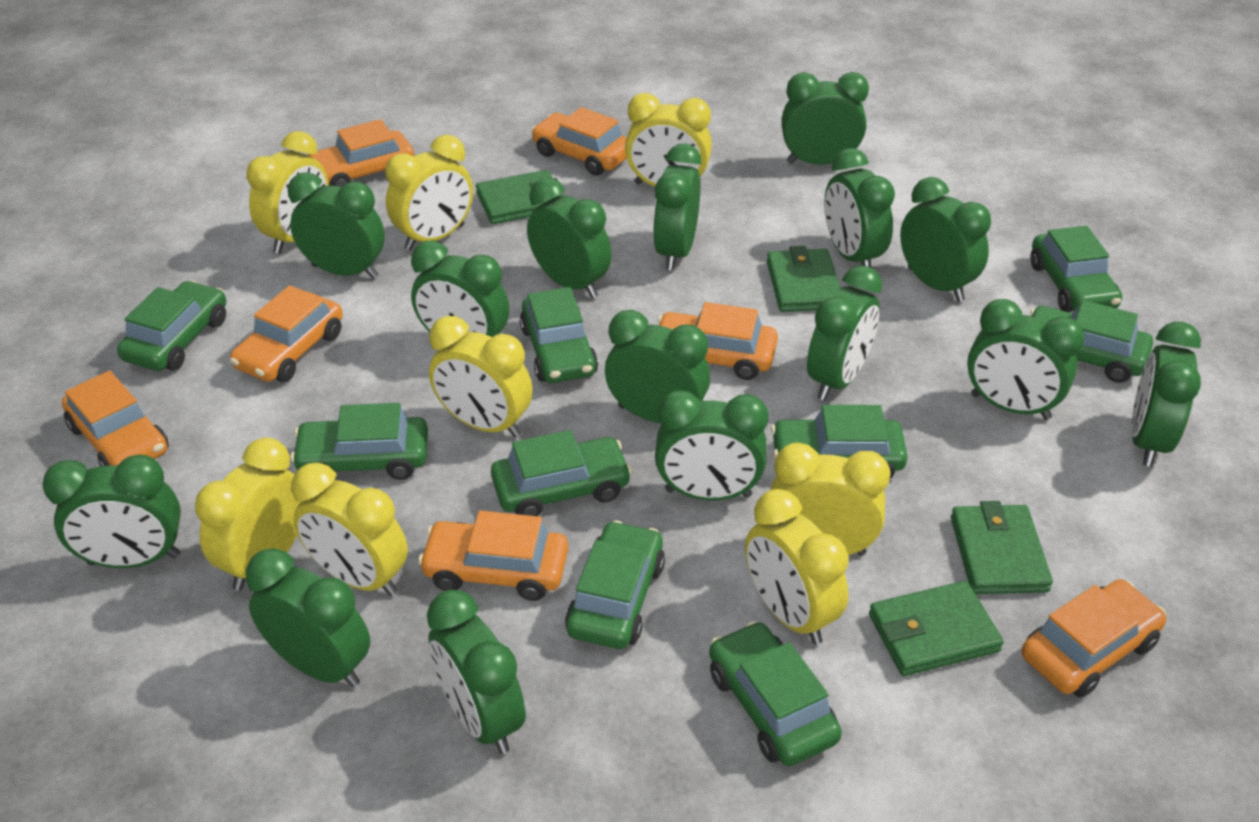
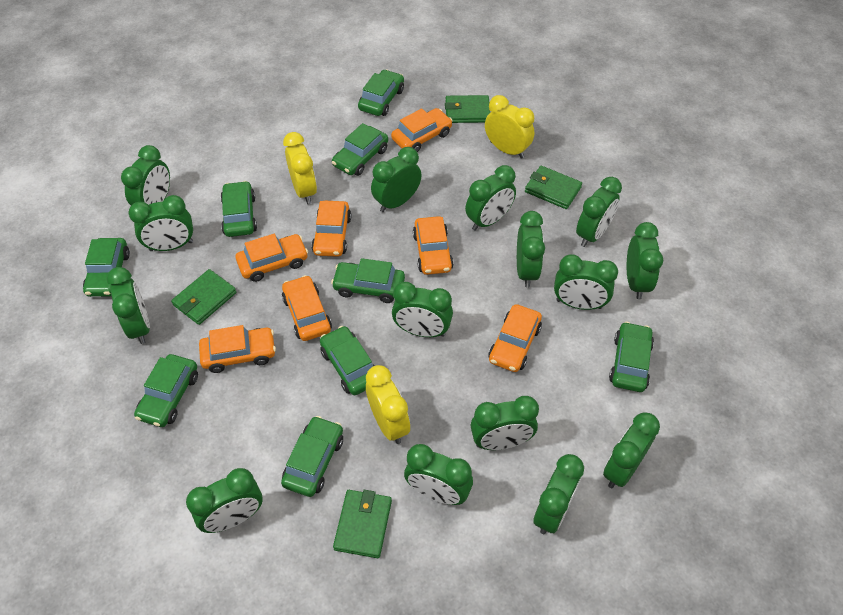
yellow clock: [195,438,300,591] [246,131,328,254] [291,463,408,596] [385,135,473,250] [429,316,533,438] [625,93,712,186] [745,489,848,644] [770,442,891,556] = 8 -> [283,132,317,204] [366,365,410,444] [485,95,534,159] = 3

